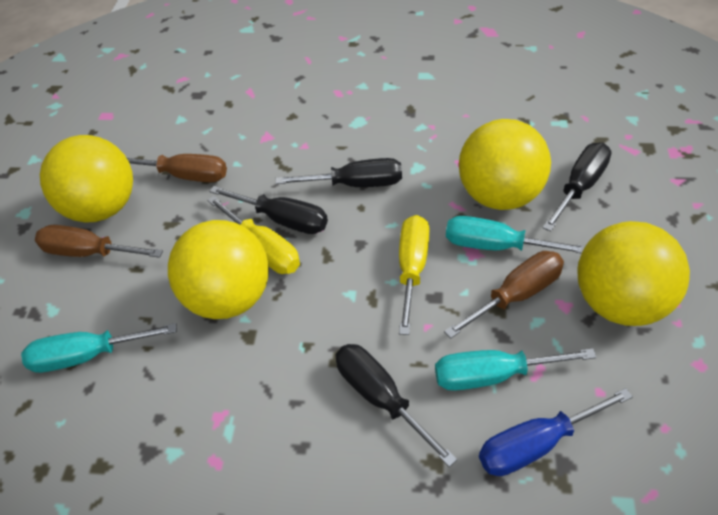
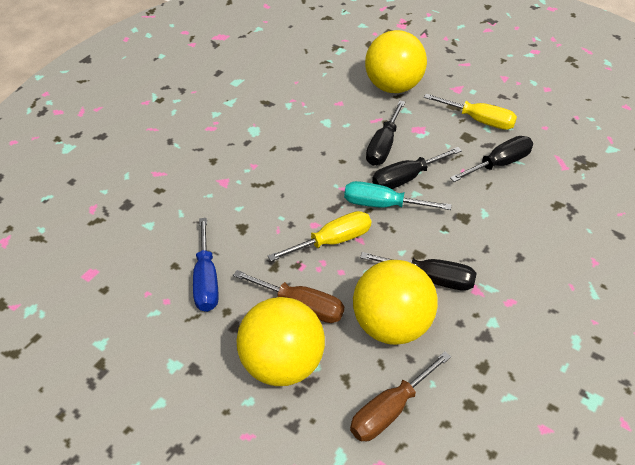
brown screwdriver: [35,225,163,258] [127,154,227,182] [444,251,564,339] = 3 -> [233,270,344,323] [350,352,451,441] = 2
turquoise screwdriver: [21,323,177,373] [435,348,597,391] [446,216,585,254] = 3 -> [344,181,451,210] = 1
yellow ball: [40,135,133,223] [168,220,269,319] [459,119,551,210] [577,221,690,326] = 4 -> [237,297,325,386] [353,260,438,345] [365,30,427,93] = 3

